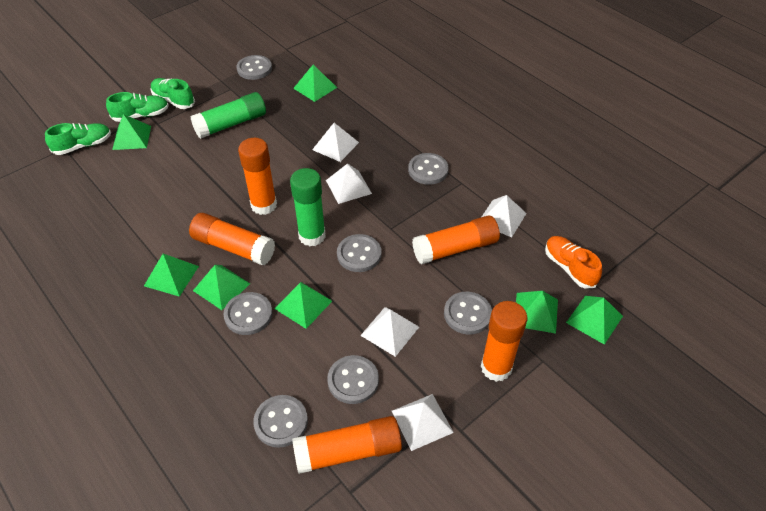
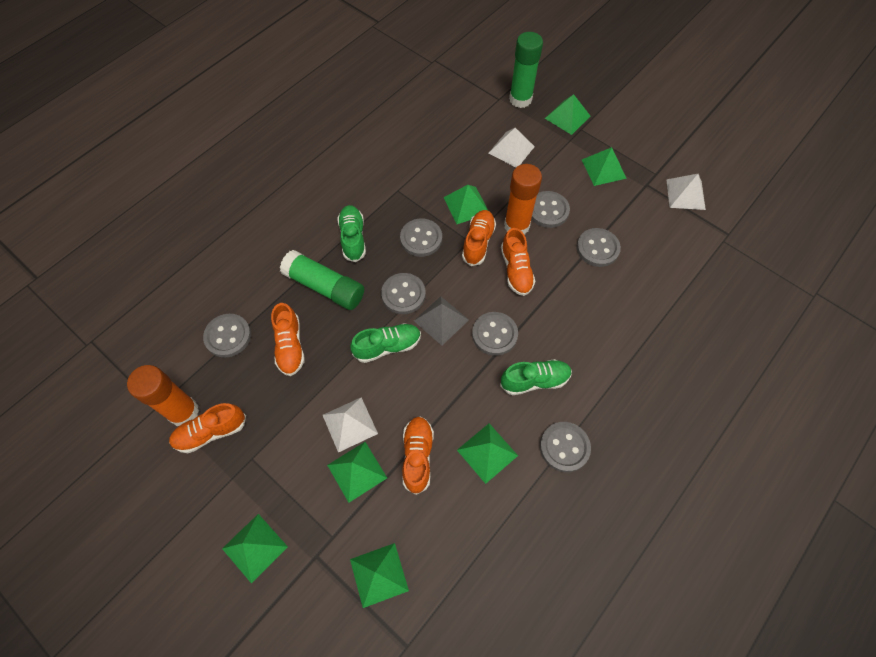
grey pyramid: none = 0 -> [414,296,469,345] = 1
orange glue stick: [189,213,275,265] [238,138,277,215] [292,416,402,474] [412,216,500,265] [481,301,527,382] = 5 -> [127,365,199,426] [504,164,542,235] = 2
orange shoe: [545,236,602,289] = 1 -> [169,403,246,453] [271,303,305,376] [402,416,434,495] [462,210,496,266] [501,228,536,296] = 5
white pyramid: [312,123,359,162] [326,163,372,204] [360,307,419,357] [392,394,454,451] [482,195,527,237] = 5 -> [323,397,378,453] [489,128,535,167] [666,174,706,210] = 3

